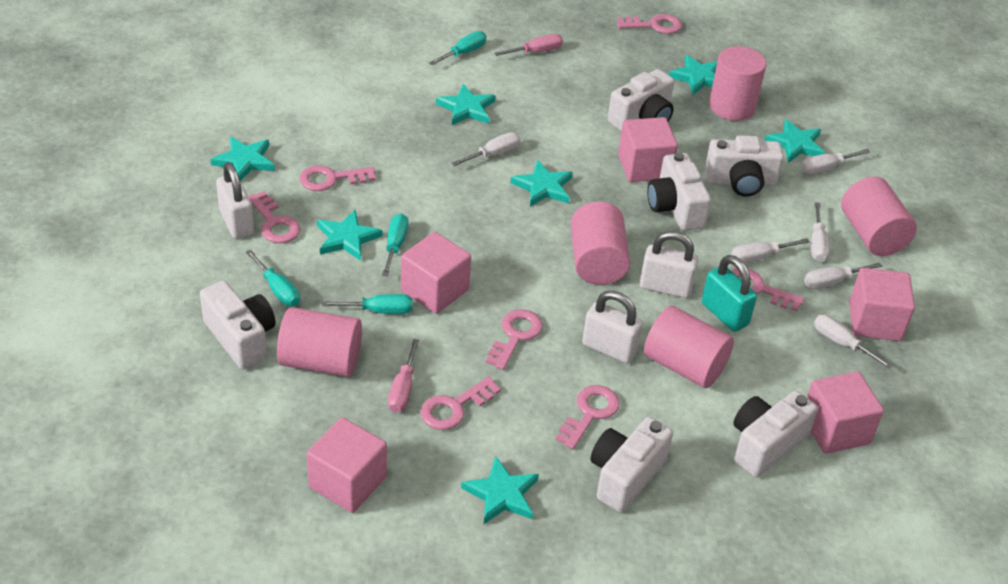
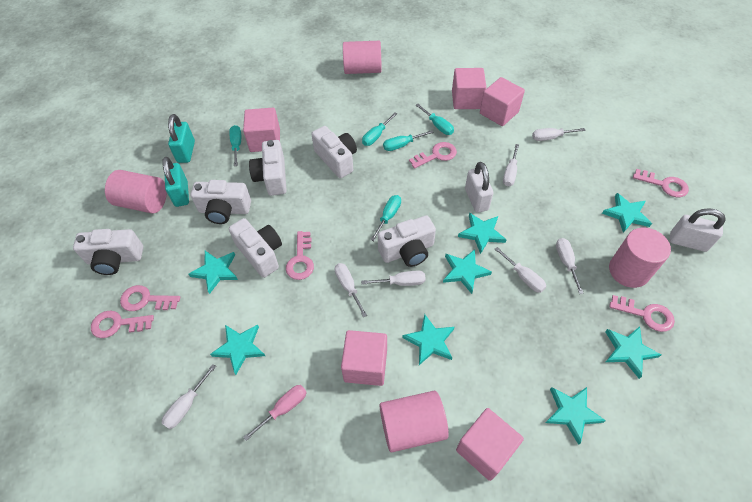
pink cylinder: [277,307,362,377] [571,202,630,285] [644,306,734,388] [709,46,766,121] [841,177,917,256] = 5 -> [105,170,167,213] [343,41,381,74] [379,391,449,452] [609,228,671,288] = 4
pink key: [248,191,301,243] [299,165,376,191] [420,376,501,430] [486,309,542,370] [556,385,620,449] [617,14,682,34] [731,268,804,311] = 7 -> [91,311,154,338] [120,285,180,311] [286,231,314,280] [409,142,457,169] [609,295,675,332] [633,169,689,197] = 6
pink screwdriver: [388,339,419,413] [495,34,563,56] = 2 -> [243,385,307,441] = 1
turquoise padlock: [702,255,757,332] = 1 -> [162,157,189,207] [168,114,195,163] = 2
turquoise screwdriver: [246,250,300,306] [322,294,413,314] [382,214,408,276] [429,31,486,65] = 4 -> [229,125,241,166] [362,112,397,146] [370,195,401,241] [383,130,434,151] [416,104,454,135] = 5
turquoise star: [210,137,275,181] [317,210,382,261] [436,84,496,125] [461,456,539,524] [510,160,573,207] [669,55,717,95] [764,119,825,163] = 7 -> [188,251,238,294] [210,324,265,375] [402,314,455,365] [443,249,492,294] [458,213,507,254] [545,387,606,445] [602,193,652,233] [605,326,661,379] = 8
white padlock: [216,162,254,239] [582,291,643,363] [640,231,698,298] = 3 -> [465,162,493,213] [670,208,726,252] = 2
white screwdriver: [451,132,520,166] [731,238,810,263] [801,149,870,174] [804,262,882,289] [811,202,830,262] [814,315,894,369] = 6 -> [162,364,216,429] [335,263,367,317] [361,271,426,286] [495,247,546,293] [503,144,519,187] [532,128,586,141] [556,238,584,294] = 7

